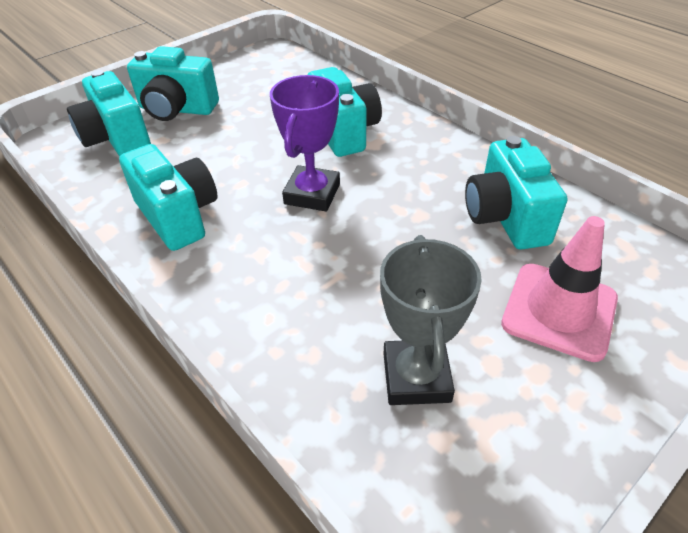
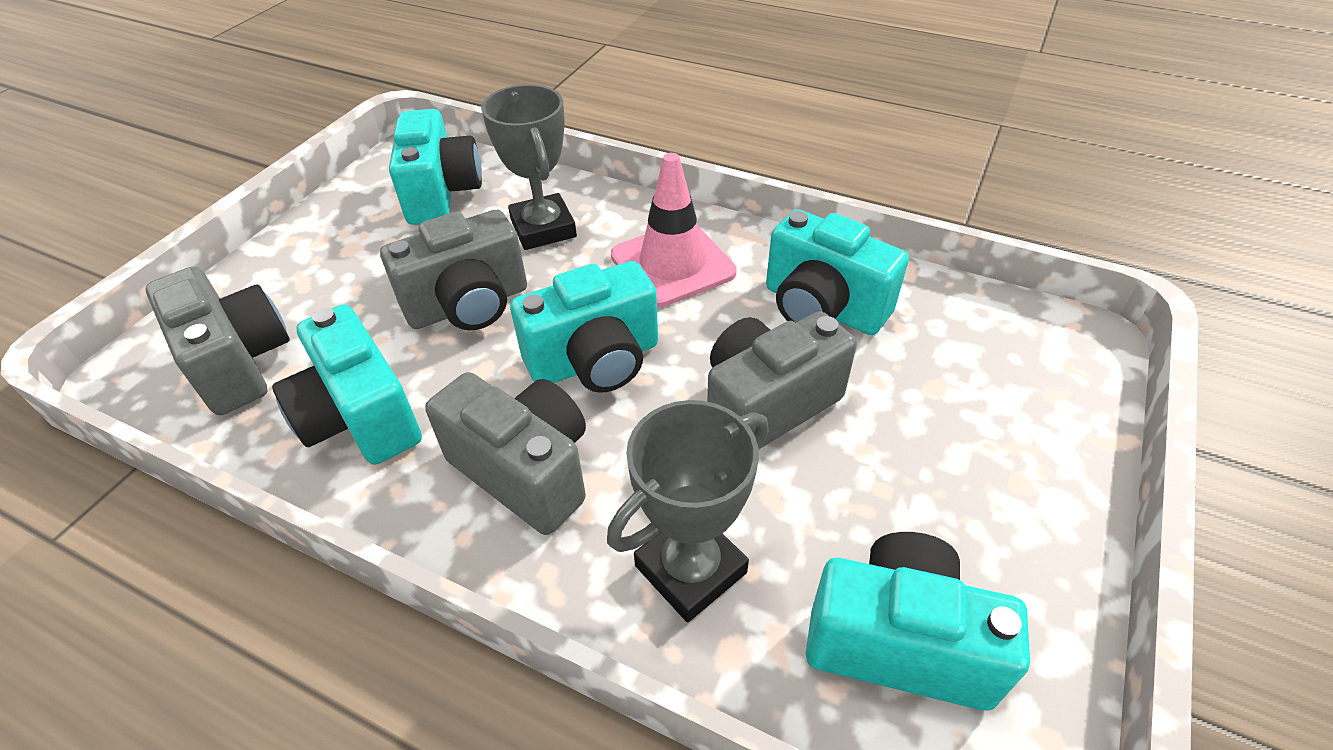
grey camera: none = 0 -> [145,266,290,415] [380,210,527,330] [425,372,586,535] [707,311,857,448] = 4
grey trophy: [380,235,482,405] = 1 -> [481,84,577,250] [607,400,768,622] = 2
purple trophy: [270,75,340,211] = 1 -> none = 0

